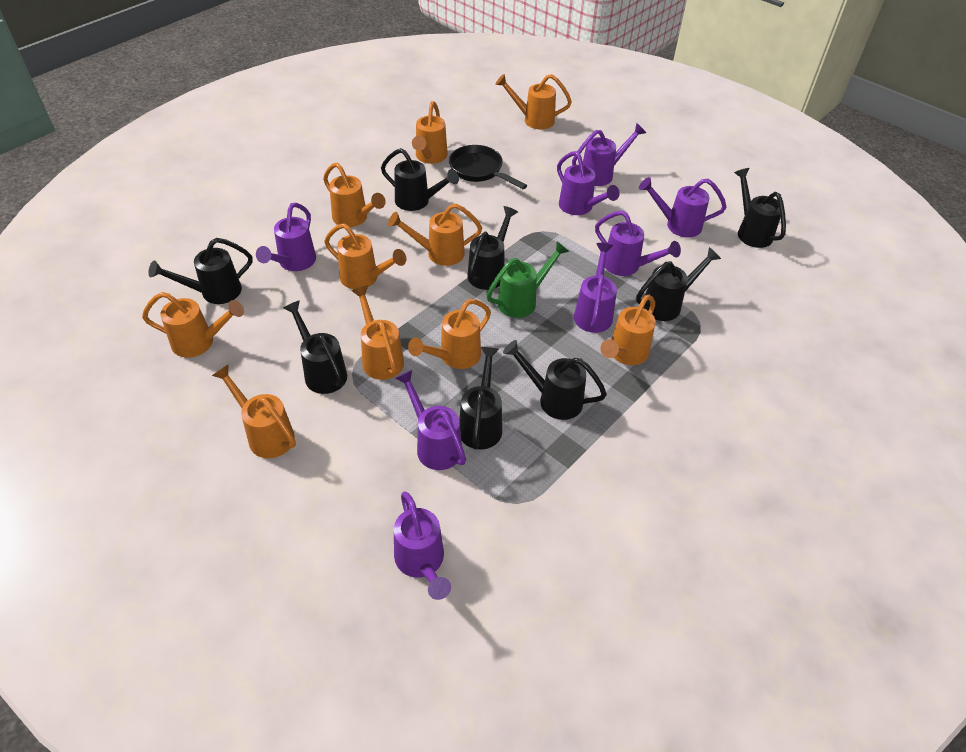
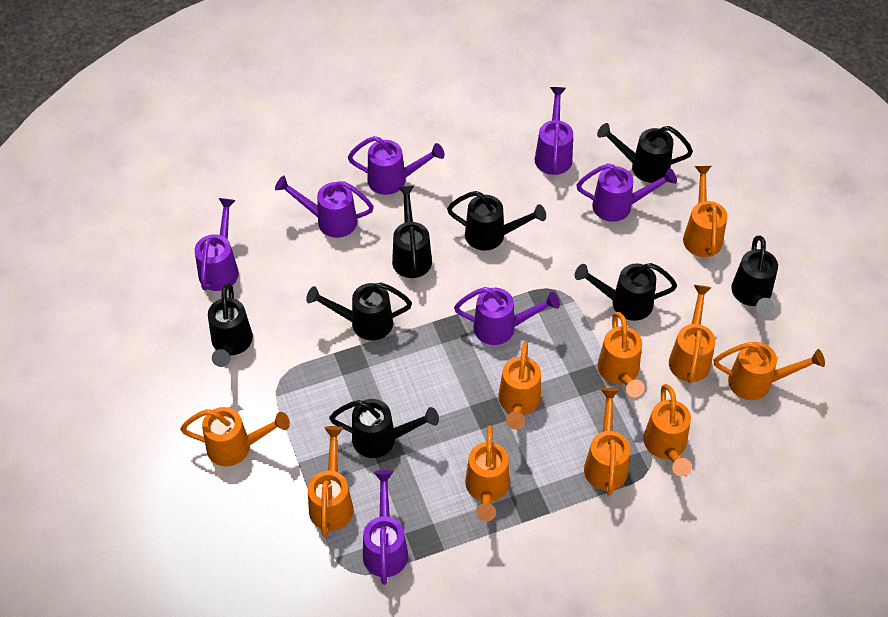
black pan: [449,145,527,189] = 1 -> none = 0
green watering can: [487,241,569,318] = 1 -> none = 0
purple watering can: [256,203,316,271] [394,491,451,600] [395,370,466,470] [557,151,620,215] [572,123,646,186] [574,243,617,333] [595,211,681,276] [639,177,726,238] = 8 -> [195,198,239,291] [275,176,374,238] [348,136,445,195] [363,470,408,585] [454,287,560,345] [535,87,573,175] [576,163,677,222] = 7

